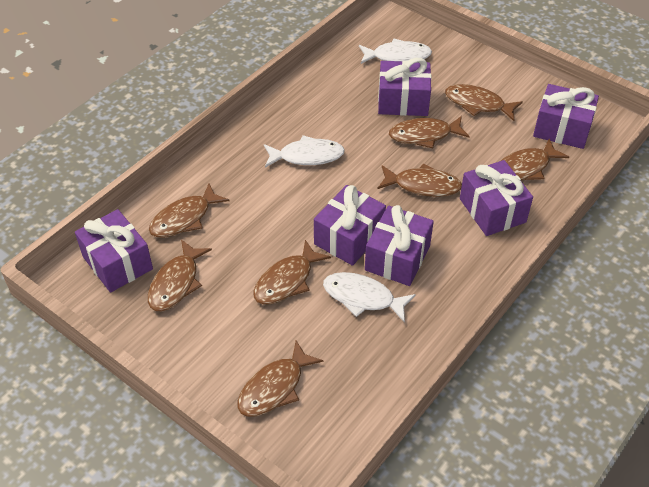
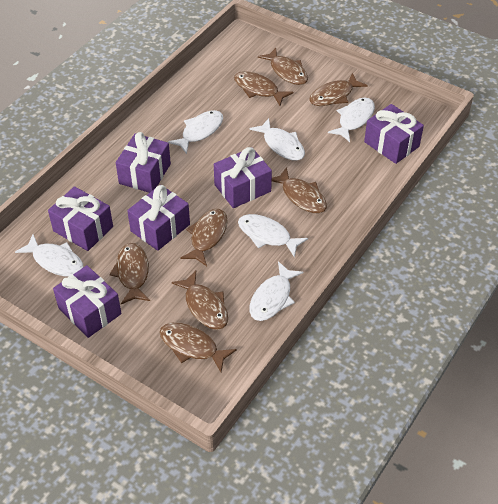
white fish: [264,135,345,168] [323,272,416,323] [359,39,432,64] = 3 -> [15,234,84,277] [168,110,223,154] [238,214,308,258] [249,261,303,321] [250,118,305,161] [328,98,375,142] = 6

